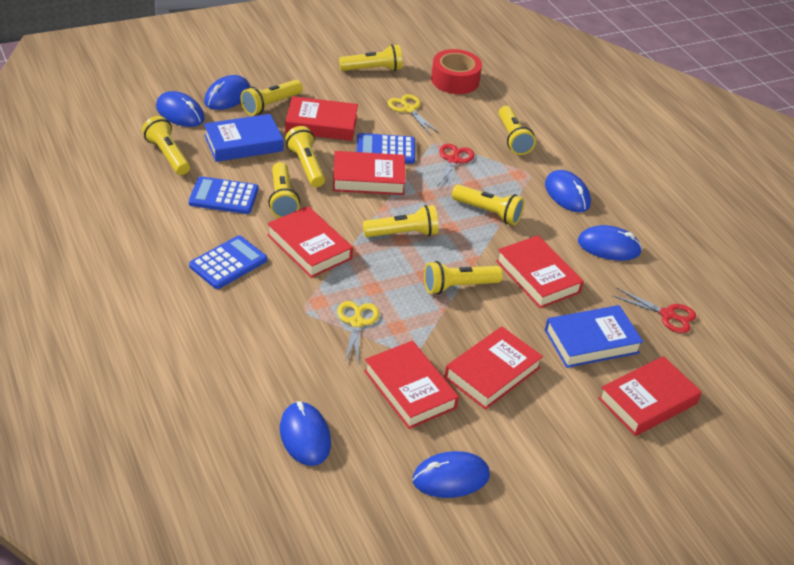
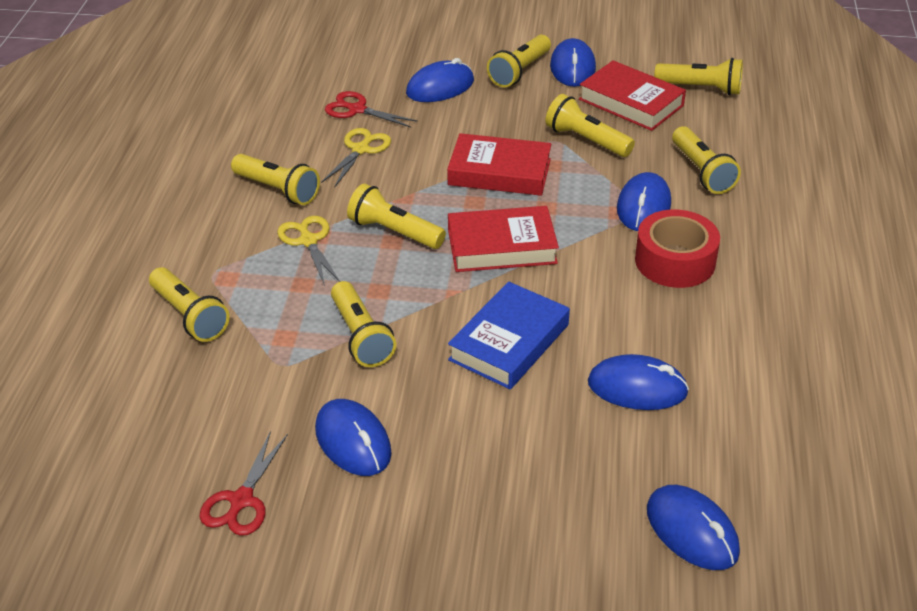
blue book: [204,114,284,162] [545,305,643,368] = 2 -> [448,282,570,389] = 1
blue calculator: [189,176,258,214] [189,235,267,289] [357,133,415,164] = 3 -> none = 0
red book: [267,206,353,278] [285,96,358,141] [333,151,406,195] [364,341,459,429] [444,327,543,410] [496,235,584,308] [598,356,702,436] = 7 -> [447,133,552,196] [448,206,559,272] [579,60,686,131] = 3
yellow flashlight: [142,116,190,175] [241,80,303,115] [268,162,300,218] [285,126,325,187] [339,44,403,71] [363,205,438,237] [424,261,503,294] [452,185,524,225] [499,106,536,155] = 9 -> [149,267,230,342] [231,154,320,205] [331,281,396,367] [347,184,446,249] [487,35,551,87] [545,94,635,157] [654,58,743,95] [672,126,741,194] = 8

